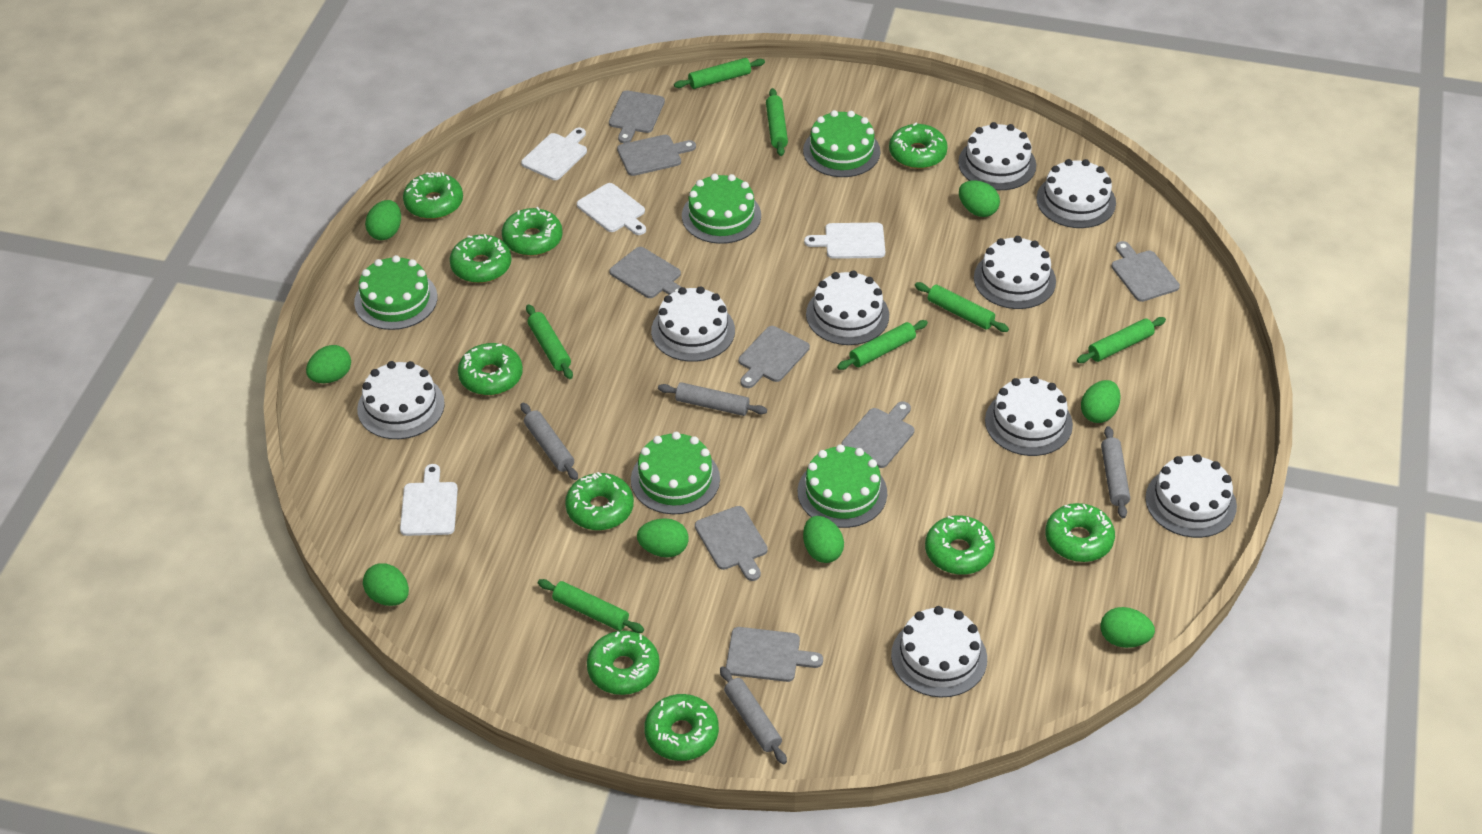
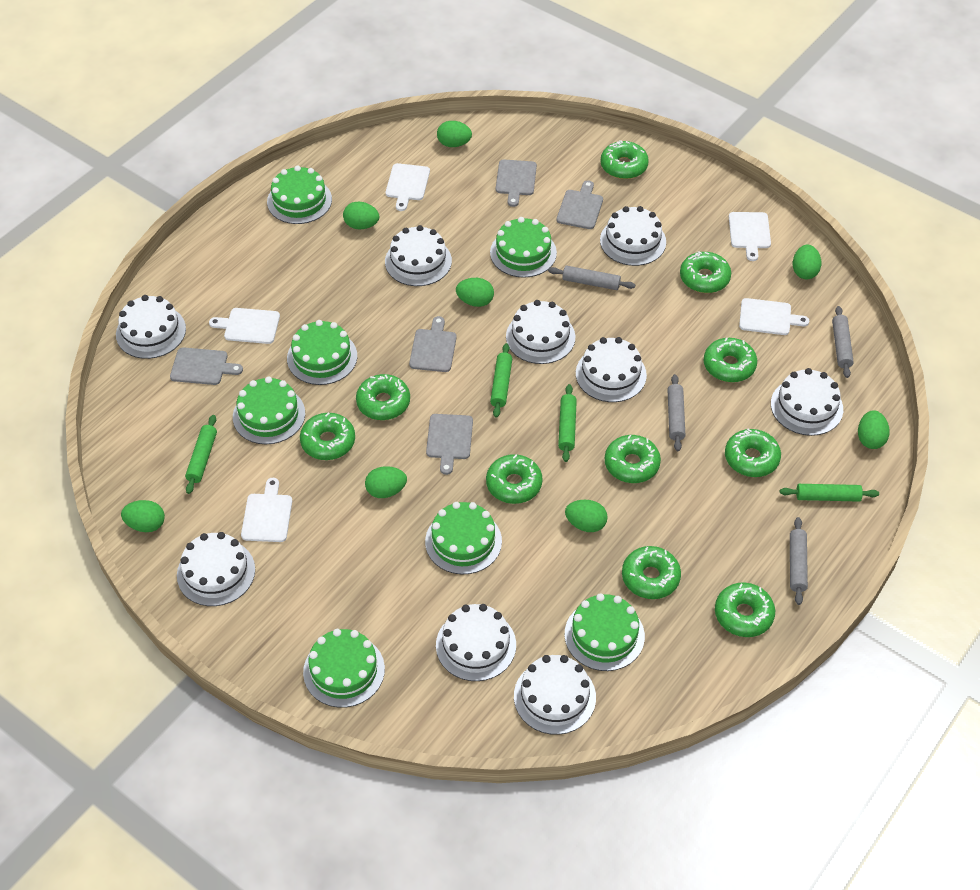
green cake: [354,255,438,330] [631,432,720,514] [682,174,761,244] [798,444,887,528] [803,110,880,177] = 5 -> [233,376,305,444] [267,165,332,224] [287,320,357,385] [303,629,385,708] [425,502,502,574] [490,217,557,278] [565,593,645,671] = 7
green rolling pin: [526,304,573,379] [538,579,644,633] [674,58,765,89] [766,88,788,156] [837,320,928,370] [915,282,1009,332] [1077,317,1166,363] = 7 -> [185,415,217,494] [490,343,512,418] [558,384,577,462] [780,484,879,502] = 4
grey cutting board: [609,90,665,143] [609,247,681,298] [617,135,696,176] [695,506,768,581] [726,627,823,682] [739,326,810,388] [841,401,914,468] [1111,241,1180,302] = 8 -> [170,347,243,385] [409,316,457,372] [426,414,473,475] [496,160,537,207] [557,180,603,229] = 5
white cutting board: [400,464,458,536] [521,128,587,180] [577,183,646,235] [804,223,885,259] = 4 -> [209,308,280,344] [241,478,292,542] [386,163,430,211] [729,212,771,261] [739,298,809,335] = 5

